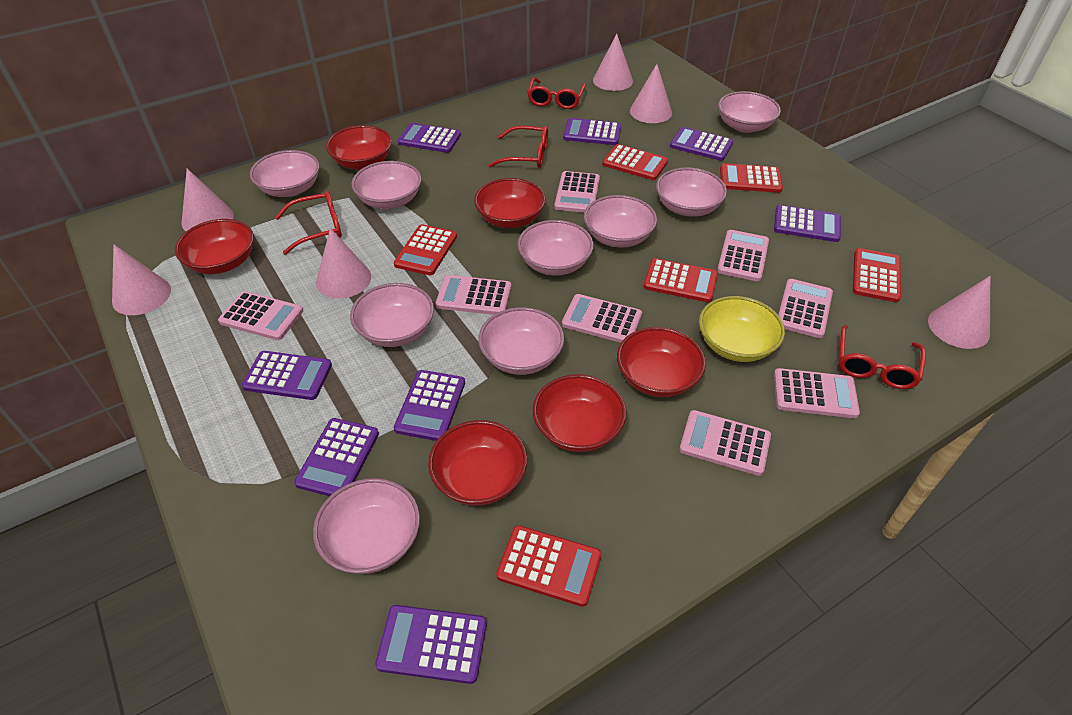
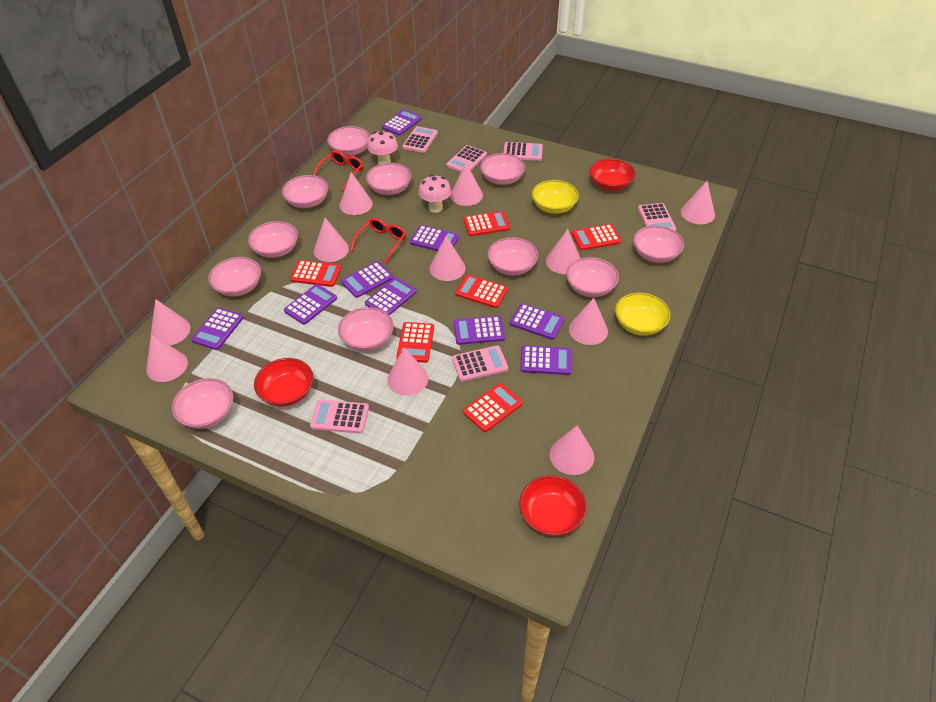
pink bowl: [250,150,319,197] [313,478,420,574] [350,283,434,347] [351,161,422,209] [478,307,564,375] [517,220,593,276] [584,195,657,248] [656,167,727,217] [718,91,781,133] = 9 -> [172,378,233,429] [208,257,261,297] [248,221,298,258] [282,175,329,208] [327,126,370,156] [338,307,394,351] [366,163,412,195] [480,153,525,185] [487,237,538,276] [566,257,619,297] [633,225,684,263] = 11
pink calculator: [218,291,303,340] [436,275,511,315] [554,171,600,213] [562,294,642,343] [679,410,771,476] [717,230,769,281] [774,368,860,418] [778,279,833,338] = 8 -> [310,400,369,434] [402,126,438,153] [447,145,487,172] [452,345,508,382] [503,142,543,161] [638,203,676,231] = 6
pink cone: [112,244,171,315] [181,168,234,231] [316,228,371,298] [593,34,633,91] [630,64,672,123] [928,276,990,349] = 6 -> [146,334,188,382] [151,299,190,345] [314,218,349,262] [340,172,373,215] [387,347,428,396] [430,236,465,281] [450,163,483,206] [546,229,581,274] [550,425,594,475] [569,298,608,345] [681,181,715,224] = 11
pink mushroom: none = 0 -> [367,130,398,165] [419,175,451,213] = 2
purple calculator: [242,351,332,400] [294,418,379,496] [375,605,487,684] [394,370,465,441] [398,123,461,153] [563,118,621,145] [670,127,733,161] [774,205,841,242] = 8 -> [191,308,244,350] [284,284,337,325] [341,261,394,298] [365,278,417,315] [382,109,422,135] [410,225,459,251] [454,316,505,345] [510,303,565,340] [520,345,572,375] = 9
red bowl: [175,219,254,274] [326,125,392,170] [428,420,527,506] [474,178,545,228] [533,374,626,452] [617,327,706,397] = 6 -> [254,358,313,407] [519,475,587,536] [589,158,635,191] = 3
red glasses: [275,191,342,255] [488,125,548,168] [527,78,586,109] [839,325,926,389] = 4 -> [314,150,363,191] [350,218,406,264] = 2
yellow bowl: [699,296,785,362] = 1 -> [532,180,579,214] [615,292,671,336] = 2

